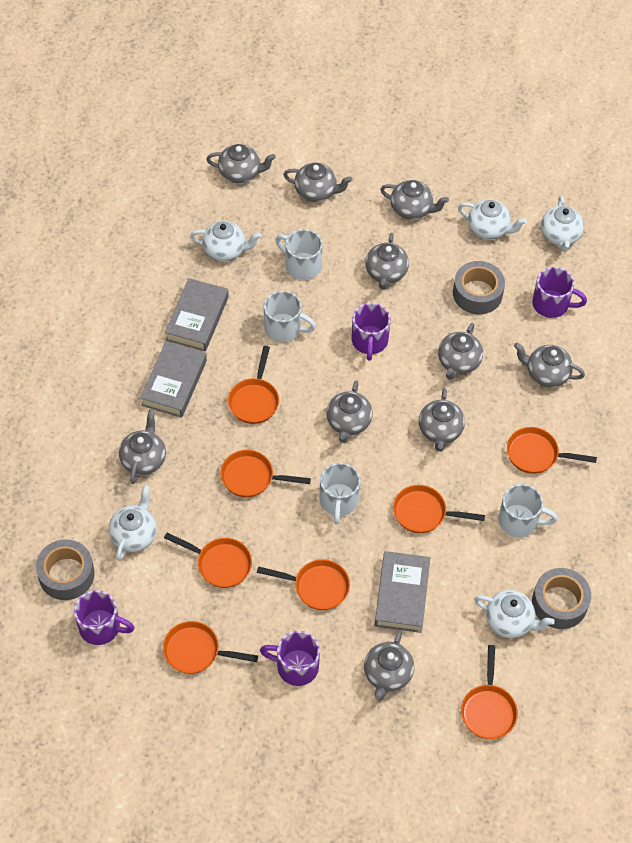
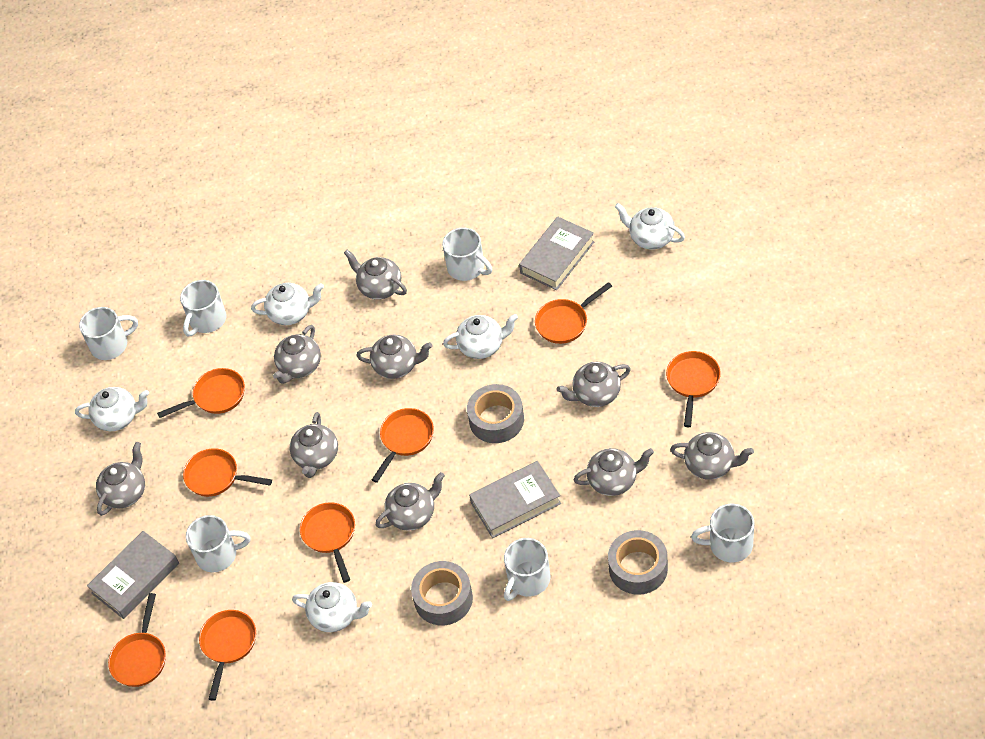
grey teapot: [119,409,166,484] [206,144,276,183] [283,163,352,202] [326,380,373,443] [364,630,414,701] [365,233,409,290] [380,180,449,220] [419,388,465,452] [438,323,483,380] [514,343,585,388] = 10 -> [96,442,145,516] [273,325,321,384] [290,412,338,478] [344,250,407,300] [356,335,433,379] [376,472,445,531] [556,362,631,407] [574,448,654,496] [670,432,754,480] = 9
purple mug: [74,590,134,645] [260,631,320,686] [351,303,391,361] [532,267,587,318] = 4 -> none = 0
white mug: [264,291,316,342] [276,229,323,280] [320,463,360,525] [498,484,558,537] = 4 -> [79,307,138,360] [180,280,226,336] [186,515,251,572] [442,227,492,281] [504,538,550,601] [691,504,754,562] = 6

